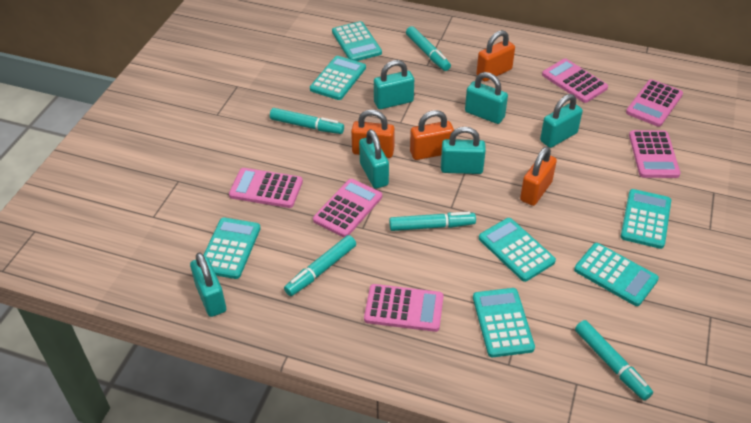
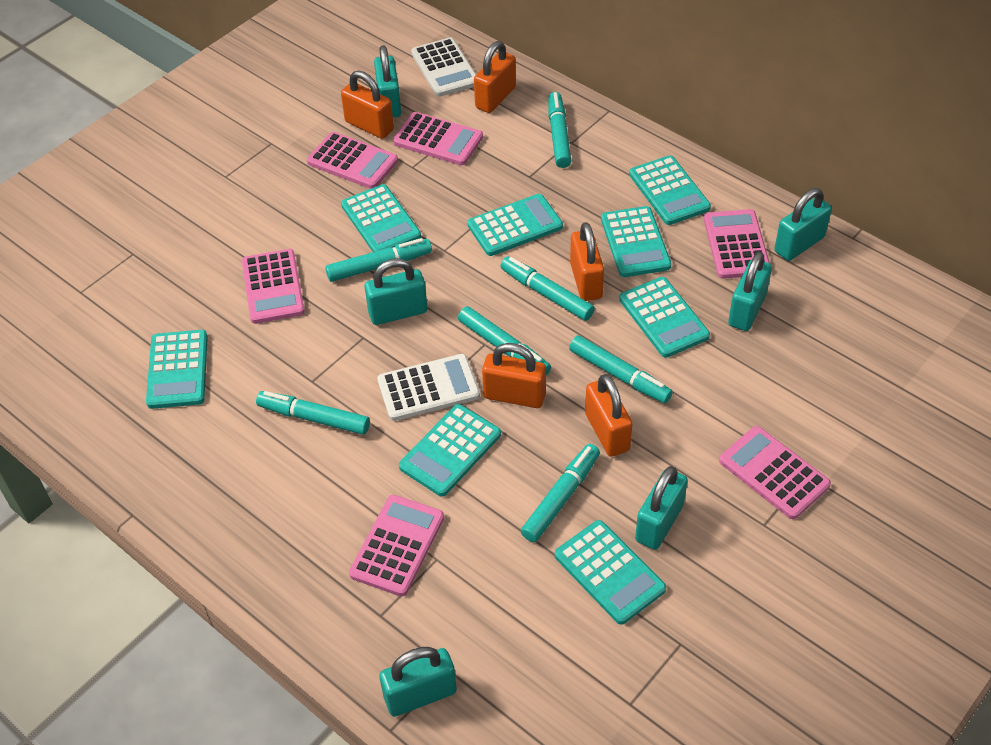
orange padlock: [351,110,395,158] [410,110,454,160] [476,30,515,81] [520,147,557,206] = 4 -> [341,71,394,139] [474,41,516,113] [482,343,546,408] [570,222,604,301] [585,374,632,457] = 5
turquoise calculator: [203,217,261,279] [310,56,366,100] [332,21,382,61] [473,288,535,357] [479,218,556,282] [574,243,659,306] [621,189,671,249] = 7 -> [146,330,208,409] [341,184,421,252] [399,404,501,497] [467,194,563,256] [555,520,666,625] [601,206,671,277] [619,277,710,358] [629,155,711,225] = 8
turquoise marker: [270,108,344,134] [284,235,356,296] [389,212,476,231] [406,26,451,71] [575,320,653,400] = 5 -> [256,391,370,435] [325,238,432,282] [458,306,551,375] [500,257,595,321] [521,444,600,542] [548,92,571,168] [569,335,673,403] = 7
white calculator: none = 0 -> [377,354,480,421] [411,37,476,97] = 2

